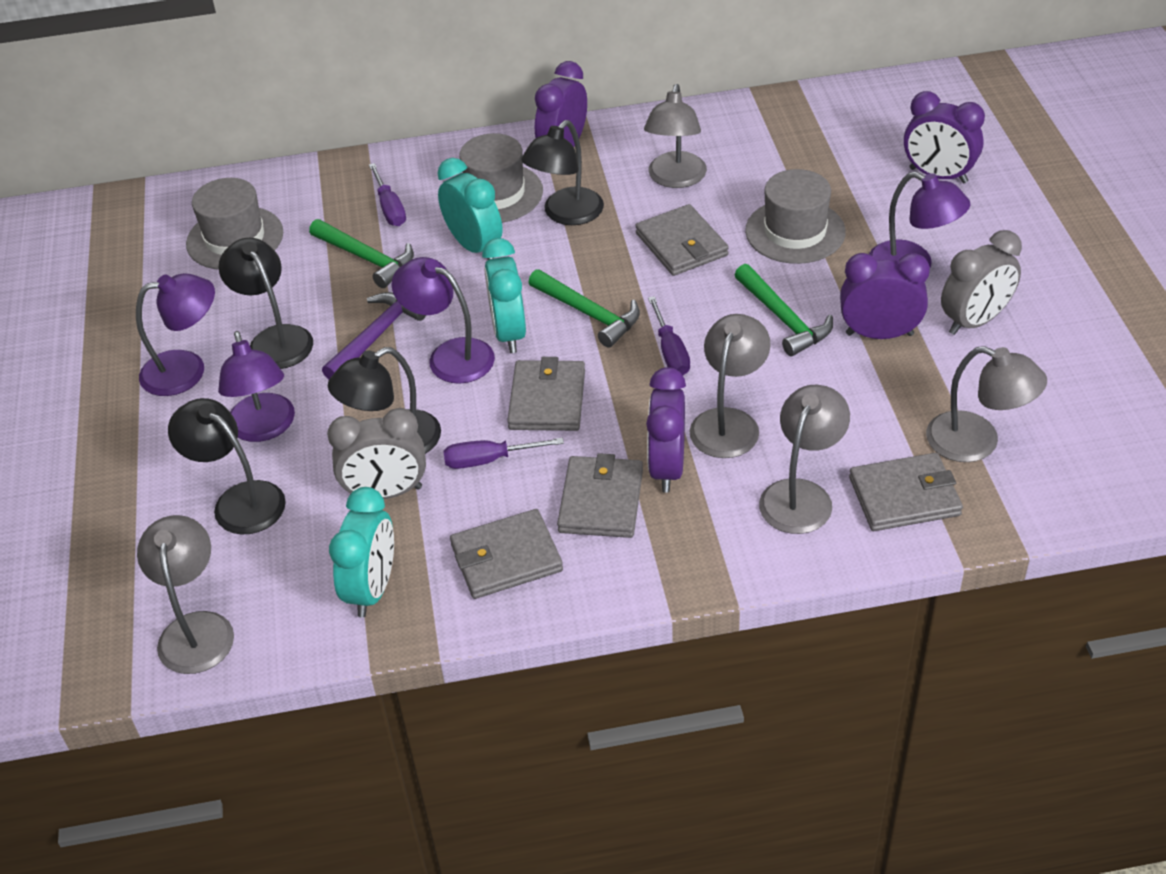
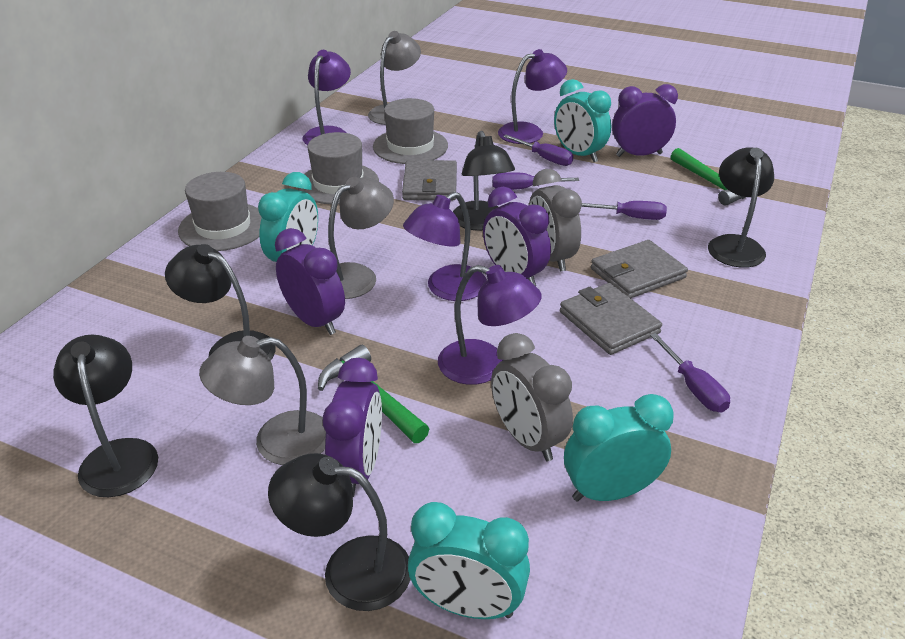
black lamp: [168,398,286,535] [218,238,313,369] [328,347,441,454] [521,120,604,225] = 4 -> [53,335,158,497] [165,244,276,360] [268,453,411,611] [453,131,515,231] [708,147,774,268] = 5
green hammer: [309,219,414,288] [528,269,640,348] [735,264,833,356] = 3 -> [318,345,429,443] [671,148,745,206] = 2
grey lamp: [137,515,234,674] [644,84,707,188] [690,314,771,458] [759,385,850,534] [926,346,1047,462] = 5 -> [199,336,326,465] [328,177,394,299] [368,31,421,125] = 3
grey wallet: [450,509,563,599] [507,357,585,431] [557,453,643,538] [635,204,729,276] [849,453,963,531] = 5 -> [402,160,457,200] [560,283,662,355] [591,240,688,298] = 3
purple hammer: [322,292,426,379] = 1 -> none = 0
purple screwdriver: [369,163,406,226] [444,438,564,469] [648,296,690,376] = 3 -> [492,172,579,190] [503,135,574,166] [581,201,667,220] [650,333,730,413] = 4
turquoise clock: [329,487,394,617] [437,158,503,260] [482,238,526,353] = 3 -> [258,172,318,262] [408,502,530,619] [554,79,611,162] [564,394,674,502] = 4

